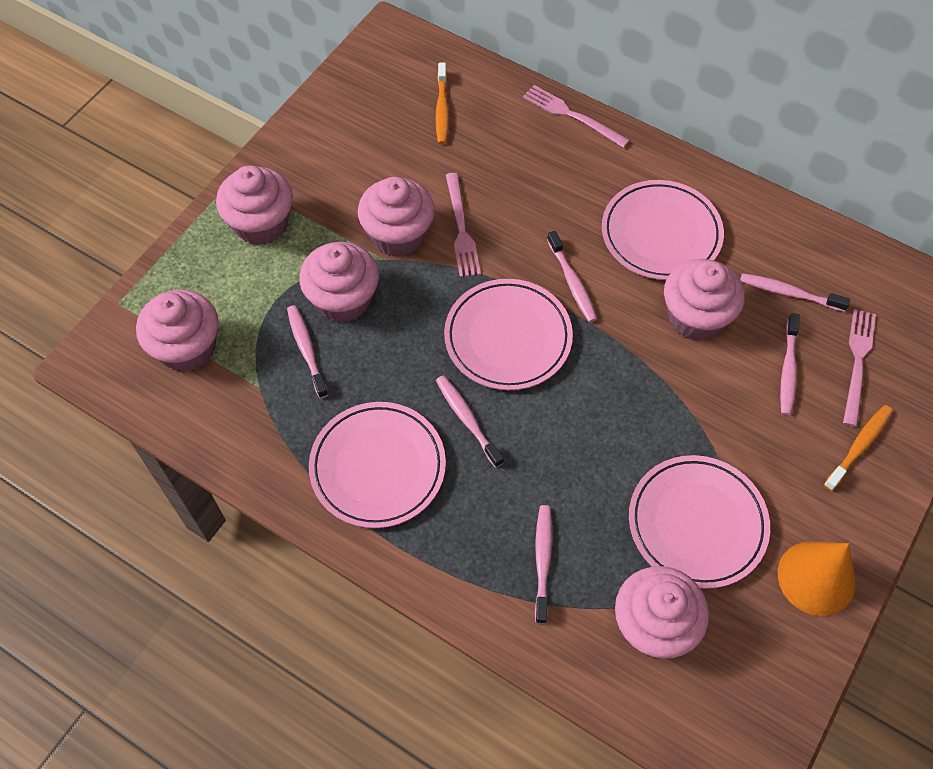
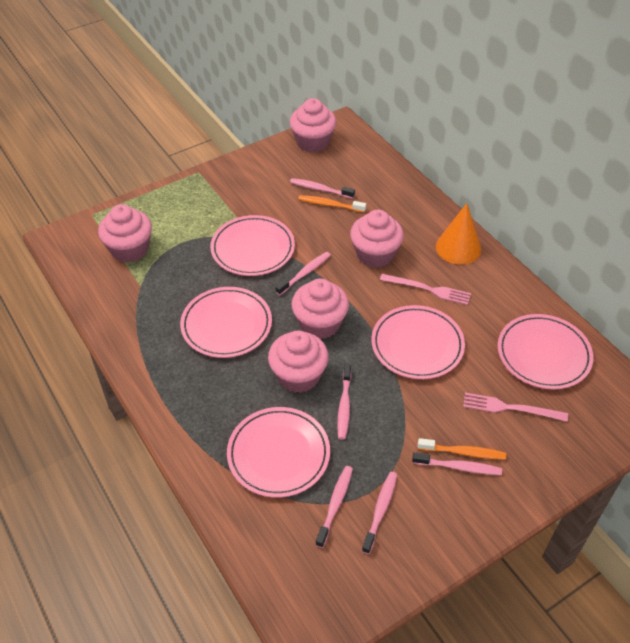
pink cupcake: [136,290,219,372] [216,165,293,245] [299,242,379,323] [358,177,435,257] [615,566,709,658] [664,259,745,340] = 6 -> [98,204,152,263] [268,330,329,393] [290,98,336,152] [291,278,349,339] [350,209,404,268] = 5
pink fork: [446,173,481,277] [523,85,630,148] [843,309,876,427] = 3 -> [380,274,471,305] [463,393,568,422] = 2
pink plate: [309,402,446,528] [444,279,573,390] [602,180,724,280] [629,455,770,589] = 4 -> [180,287,272,358] [210,215,295,276] [227,407,330,498] [371,305,465,379] [498,314,594,390] = 5

